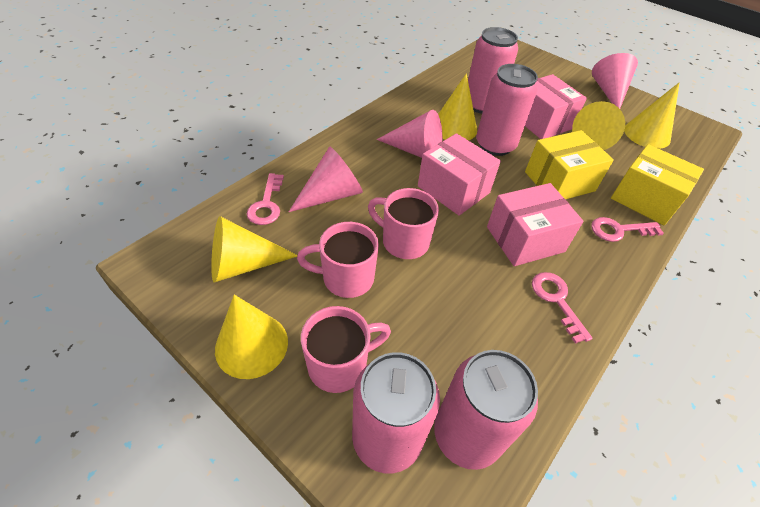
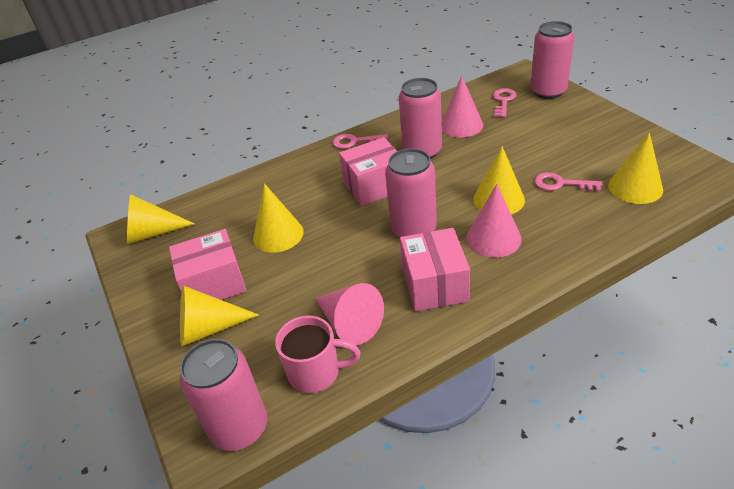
pink mug: [297,222,379,298] [301,306,391,393] [368,188,439,259] = 3 -> [275,316,360,393] = 1
yellow box: [525,130,614,199] [611,144,704,225] = 2 -> none = 0

